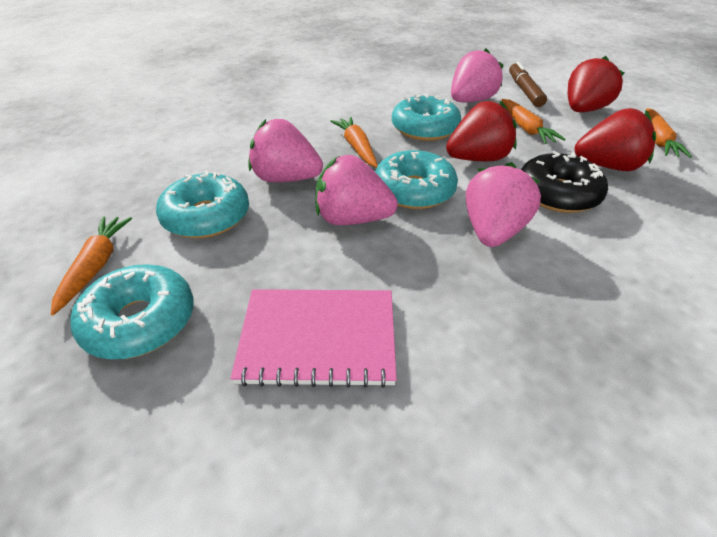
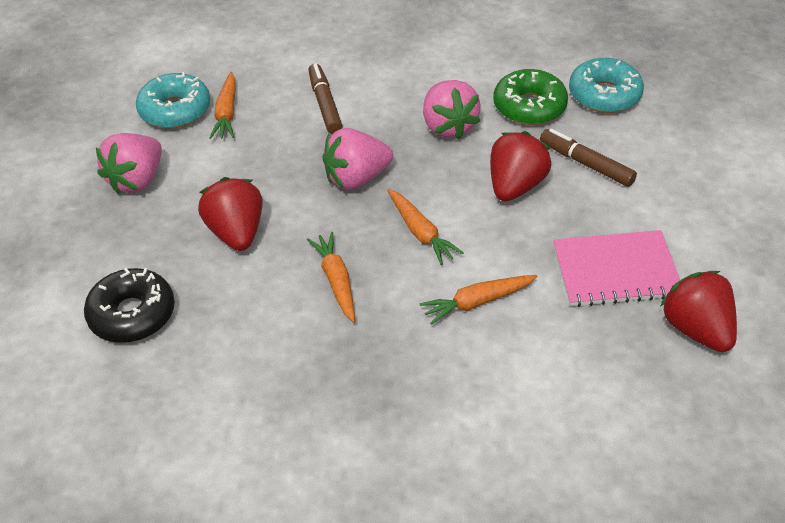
brown marker: [509,61,547,107] = 1 -> [308,63,343,134] [540,129,637,187] = 2
green donut: none = 0 -> [493,69,568,125] = 1
pink strawberry: [248,119,323,182] [315,155,398,225] [451,48,503,102] [466,162,541,247] = 4 -> [96,133,162,194] [323,128,393,190] [423,80,481,140] = 3
turquoise donut: [70,264,194,359] [156,170,249,238] [375,150,458,209] [392,94,461,141] = 4 -> [136,72,210,128] [569,58,644,113] = 2

